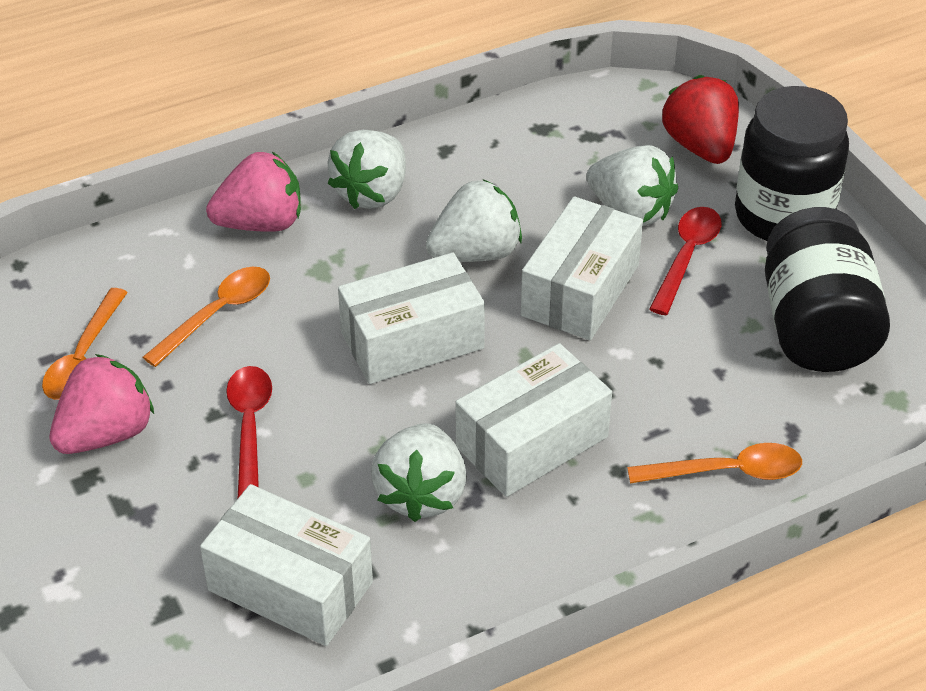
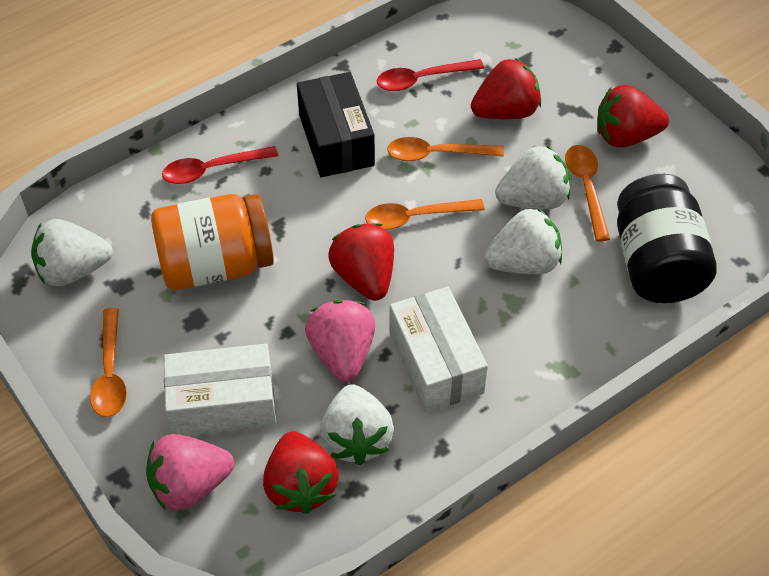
black box: none = 0 -> [297,72,375,177] = 1
black jar: [735,86,849,241] [765,207,890,372] = 2 -> [617,174,717,303] = 1
orange jar: none = 0 -> [151,194,274,290] = 1
orange spoon: [42,288,128,400] [143,267,270,367] [627,443,802,484] = 3 -> [90,308,127,417] [365,199,485,230] [387,137,504,161] [565,145,610,242] = 4
red strawberry: [662,75,739,164] = 1 -> [263,431,339,514] [328,223,394,301] [471,58,541,119] [597,85,669,147] = 4
white box: [200,484,373,646] [338,252,485,384] [456,343,612,497] [521,197,643,340] = 4 -> [164,344,276,436] [389,287,488,413] = 2

